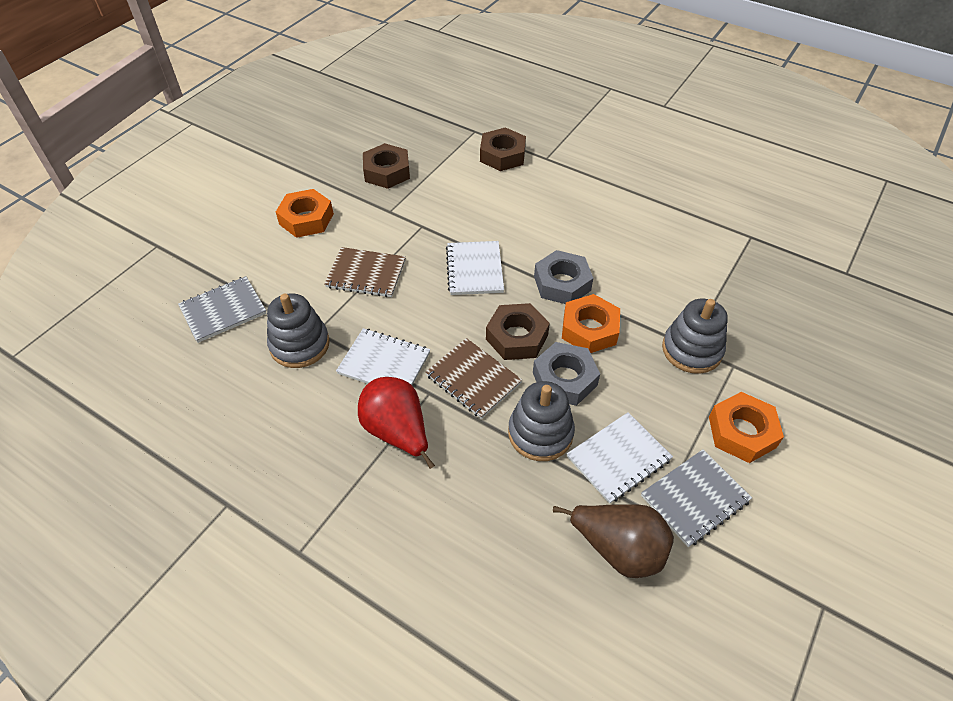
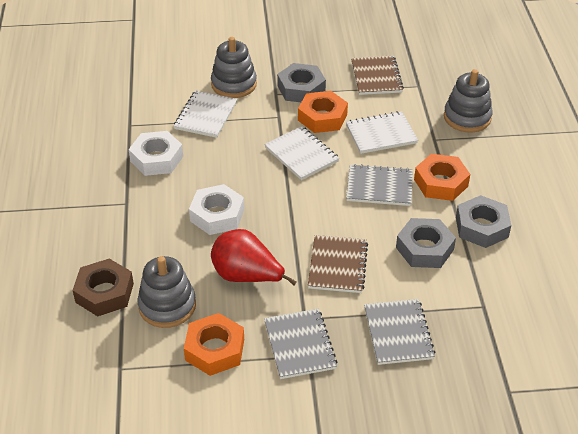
brown nut: [363,143,410,189] [480,127,526,171] [486,303,550,360] = 3 -> [73,259,134,316] = 1
brown pear: [553,505,674,578] = 1 -> none = 0
grey notebook: [178,276,267,343] [641,449,752,547] = 2 -> [264,309,338,379] [346,164,413,206] [364,299,435,365] = 3
grey nut: [533,342,600,406] [534,250,593,304] = 2 -> [277,63,326,102] [396,218,456,268] [456,195,511,248] = 3
white nut: none = 0 -> [129,131,183,176] [189,184,244,235] = 2

